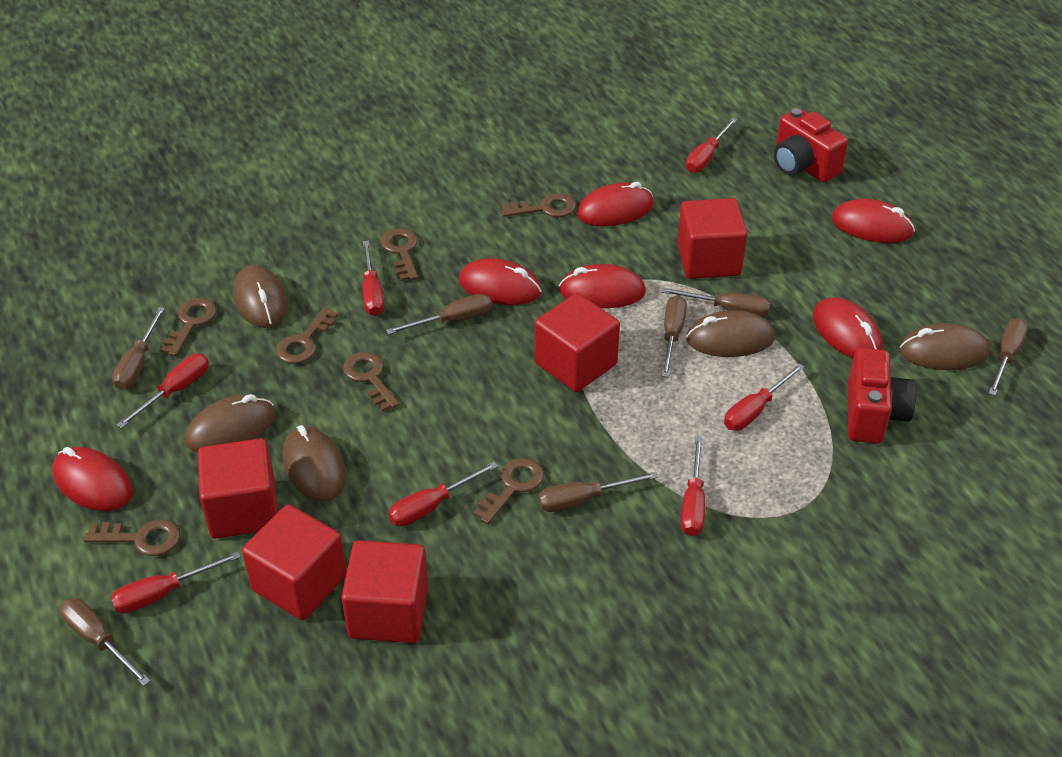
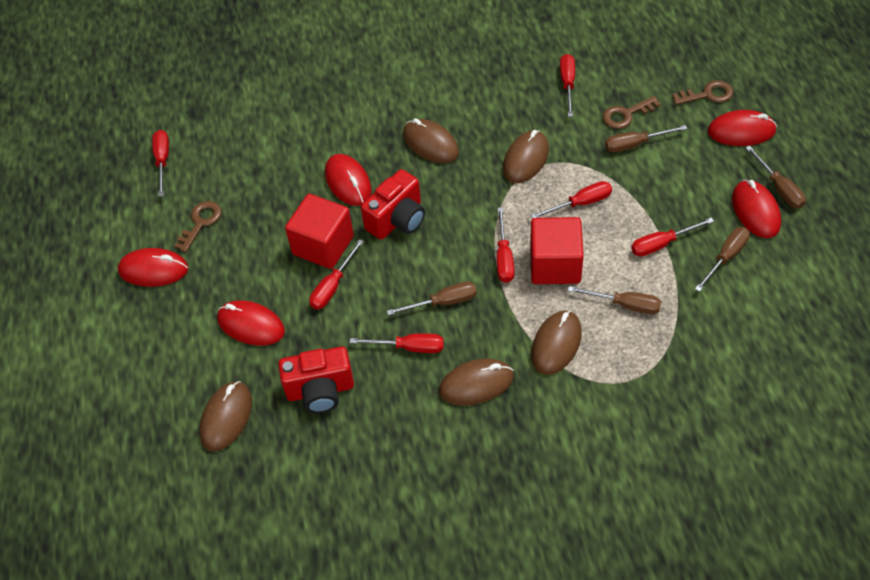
brown key: [84,519,180,556] [160,298,217,356] [276,307,338,364] [343,352,399,412] [381,228,418,281] [473,458,544,524] [501,193,576,217] = 7 -> [174,201,221,252] [603,96,661,129] [672,80,733,105] = 3
brown screwdriver: [60,598,151,686] [112,307,165,390] [386,294,492,335] [538,472,658,512] [661,288,770,317] [662,295,687,377] [988,318,1028,396] = 7 -> [387,282,477,315] [568,286,661,314] [605,125,687,152] [695,227,750,292] [746,146,806,208] = 5
red cube: [198,438,278,538] [242,504,347,620] [341,540,428,643] [535,293,620,392] [677,198,747,279] = 5 -> [285,194,354,269] [530,217,584,284] = 2
red mouse: [52,447,133,511] [458,258,541,305] [559,264,646,308] [577,182,654,226] [813,297,883,358] [832,199,915,243] = 6 -> [118,248,188,287] [217,300,285,346] [325,154,372,206] [708,110,777,146] [732,180,781,238] = 5

